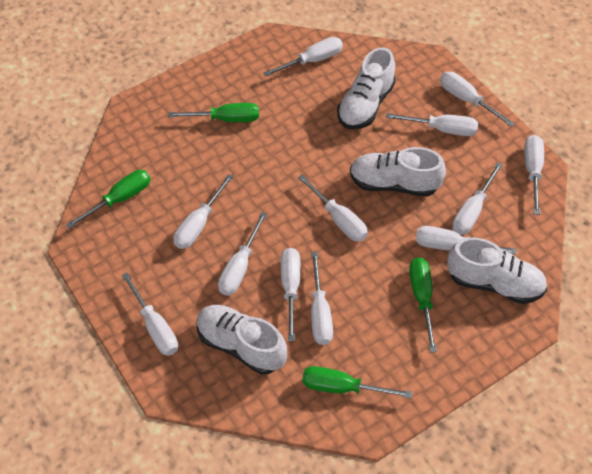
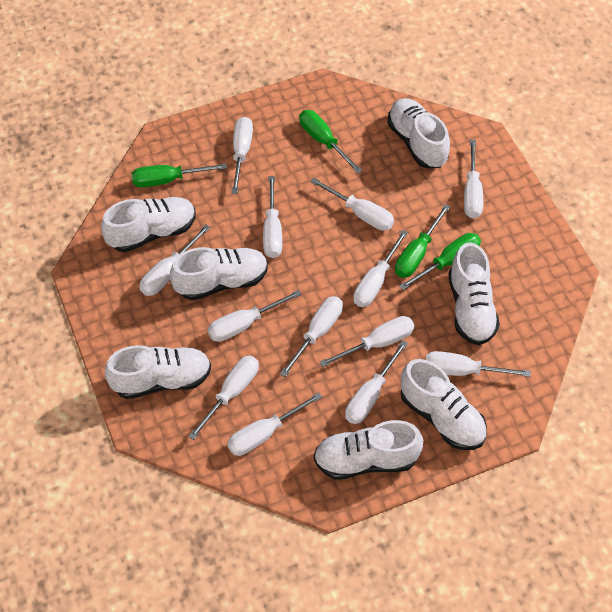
white screwdriver: [122,273,178,356] [173,174,233,249] [218,212,267,295] [263,37,343,76] [281,248,301,341] [298,174,368,242] [311,252,333,345] [386,113,478,136] [415,226,517,255] [440,72,515,127] [452,162,503,235] [524,135,544,215] = 12 -> [139,224,210,296] [188,356,259,440] [208,290,302,342] [227,392,322,456] [232,117,253,194] [263,176,282,258] [280,296,343,377] [310,178,394,231] [320,316,415,367] [345,340,408,424] [353,230,408,307] [426,351,531,377] [464,140,483,218] = 13
white shoe: [197,305,287,374] [337,47,396,129] [350,147,446,197] [447,238,547,304] = 4 -> [101,197,195,252] [105,345,211,399] [170,247,268,300] [314,420,423,480] [387,98,450,168] [401,359,487,450] [448,243,500,345] = 7

